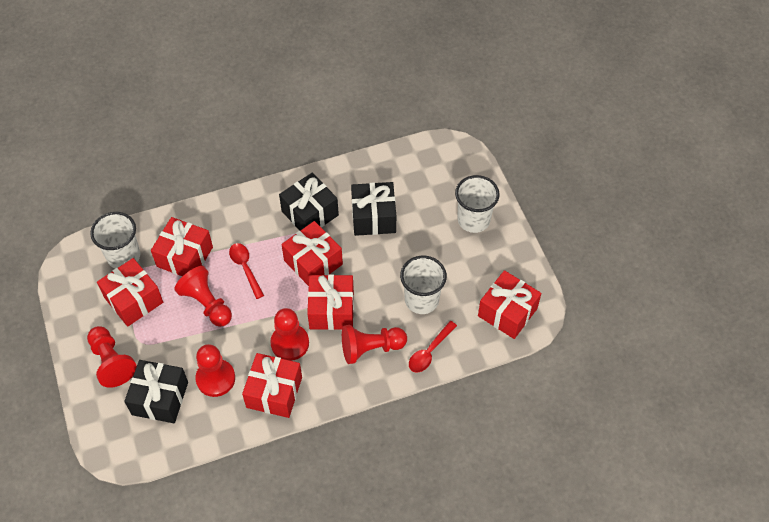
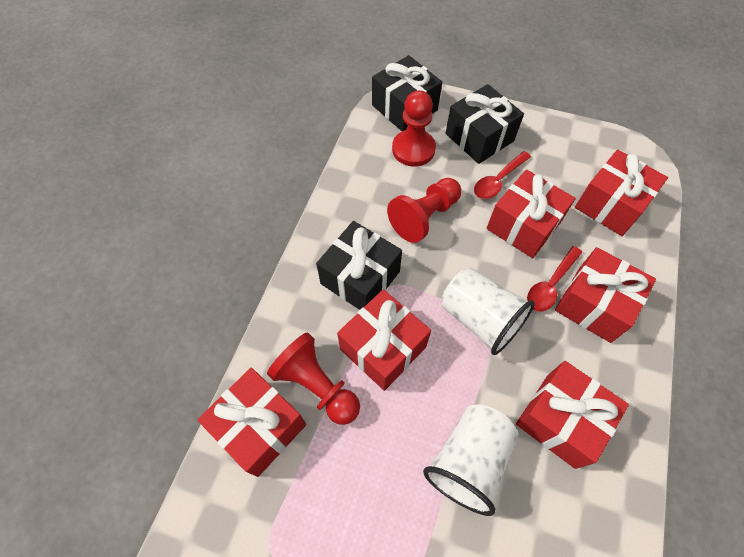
red pawn: [87,326,137,388] [174,266,232,327] [195,344,235,397] [270,308,309,361] [342,325,407,364] = 5 -> [267,332,360,425] [387,178,461,243] [392,90,436,166] = 3
white cup: [90,212,140,268] [400,256,447,314] [455,175,500,233] = 3 -> [423,404,519,516] [442,268,535,355] = 2

